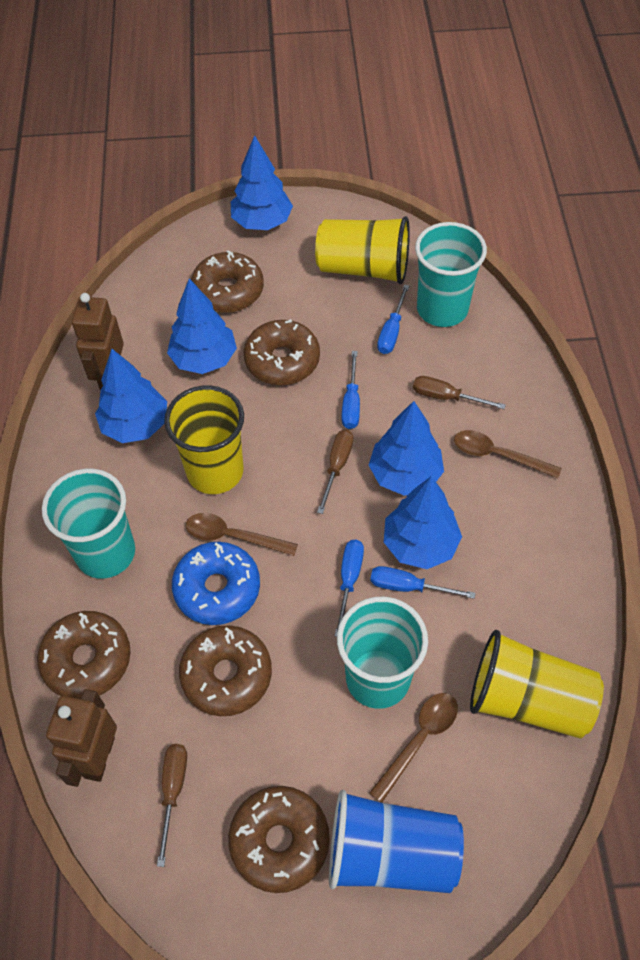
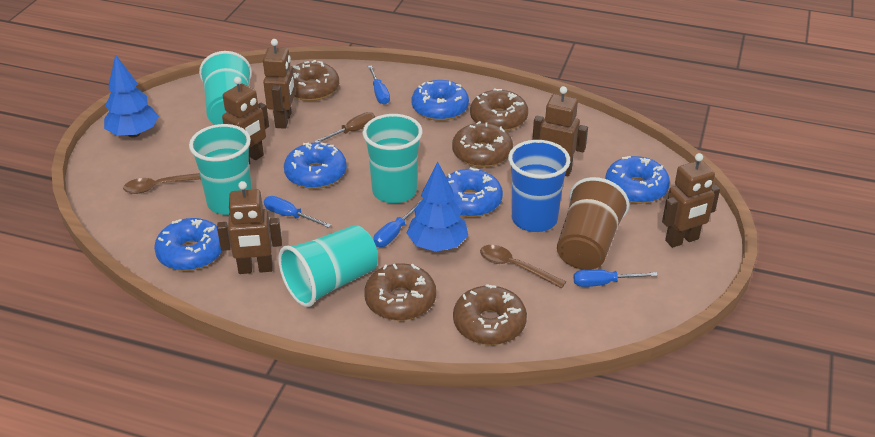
blue donut: [172,542,260,625] = 1 -> [154,218,222,271] [284,142,347,189] [412,80,469,121] [446,167,503,217] [605,156,670,204] = 5
blue tree: [95,349,167,443] [167,278,237,374] [231,135,293,230] [369,401,444,496] [384,476,462,569] = 5 -> [104,54,159,138] [407,162,468,252] = 2
brown cup: none = 0 -> [557,177,629,270] = 1
brown robot: [46,689,117,787] [72,293,124,391] = 2 -> [217,181,282,274] [222,77,269,164] [263,39,295,129] [532,86,588,177] [662,153,720,248] = 5
brown screwdriver: [157,744,187,867] [317,430,353,514] [413,376,506,409] = 3 -> [314,112,375,143] = 1
brown spoon: [186,513,298,556] [369,693,458,803] [454,430,561,478] = 3 -> [123,173,201,194] [480,245,566,289] = 2
turquoise cup: [42,469,135,579] [337,597,428,709] [415,222,487,327] = 3 -> [189,124,252,215] [199,51,252,125] [278,225,378,307] [362,114,422,203] = 4
yellow cup: [164,385,244,494] [315,216,410,284] [470,630,604,738] = 3 -> none = 0

